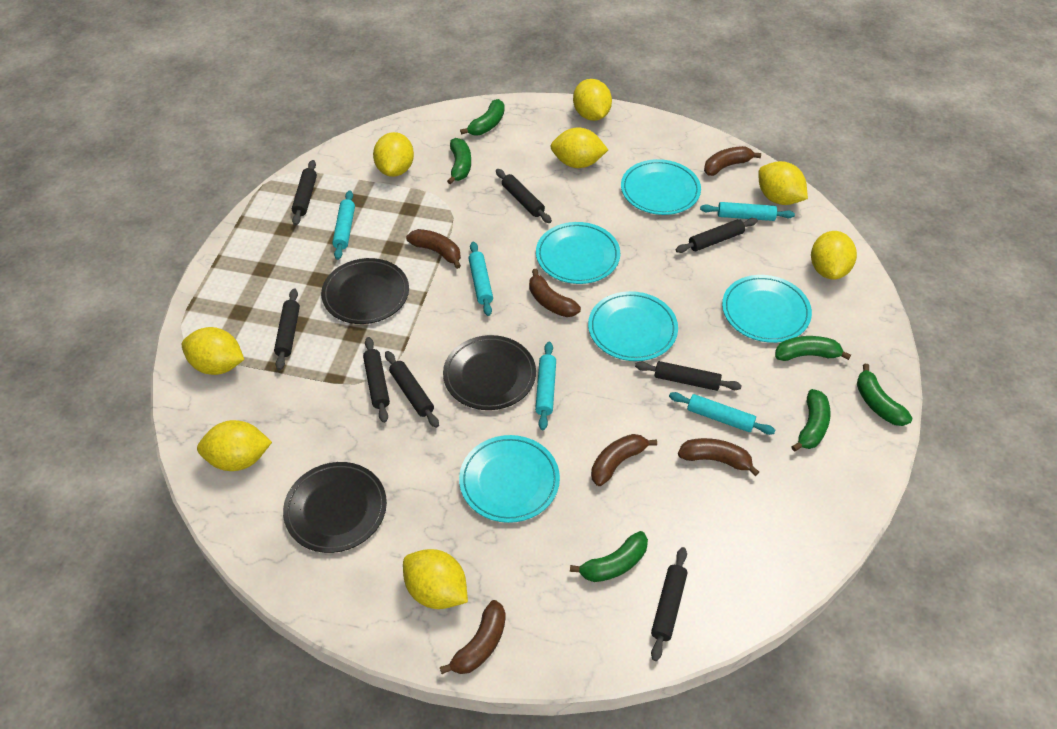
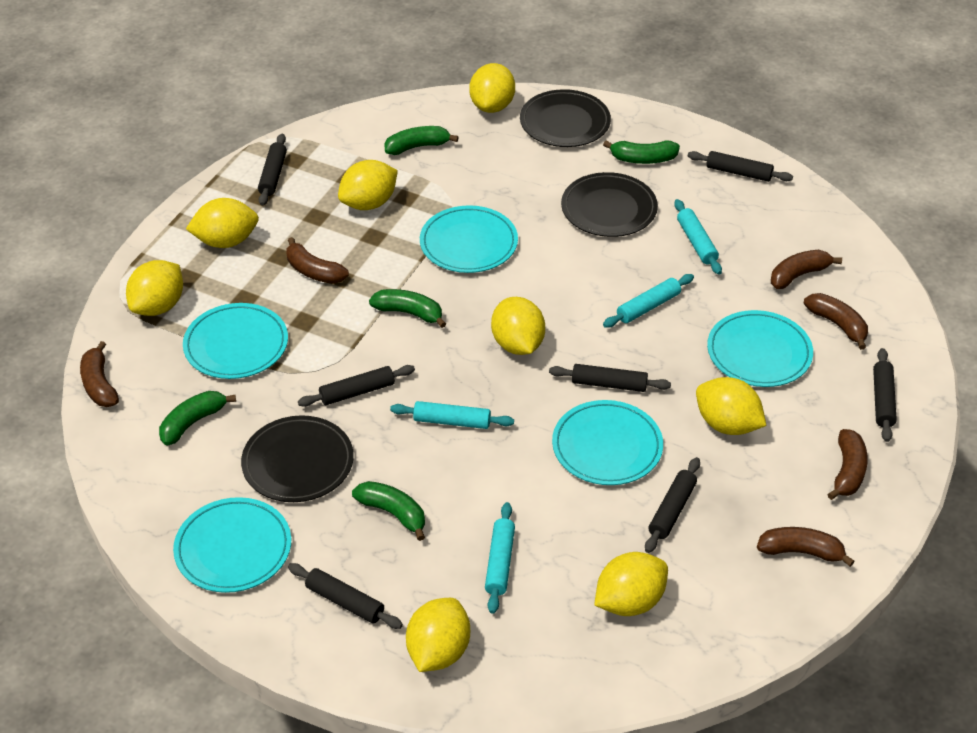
black rolling pin: [274,288,300,370] [292,160,317,226] [363,337,390,423] [385,351,439,428] [496,169,552,223] [635,361,742,391] [651,547,687,661] [675,218,758,253] = 8 -> [258,134,287,206] [288,563,403,629] [298,365,415,407] [549,364,671,392] [645,457,700,553] [688,151,793,182] [873,348,897,442] = 7
green banana: [447,138,471,184] [460,99,504,136] [570,531,648,582] [775,336,851,361] [791,389,831,451] [857,364,912,426] = 6 -> [159,391,236,445] [352,481,425,541] [369,289,446,328] [384,126,459,155] [603,140,680,164] = 5
turquoise rolling pin: [332,190,355,260] [468,242,493,316] [535,342,556,430] [669,392,775,435] [700,202,795,221] = 5 -> [390,401,514,429] [485,502,515,614] [603,274,694,328] [674,199,722,275] = 4

